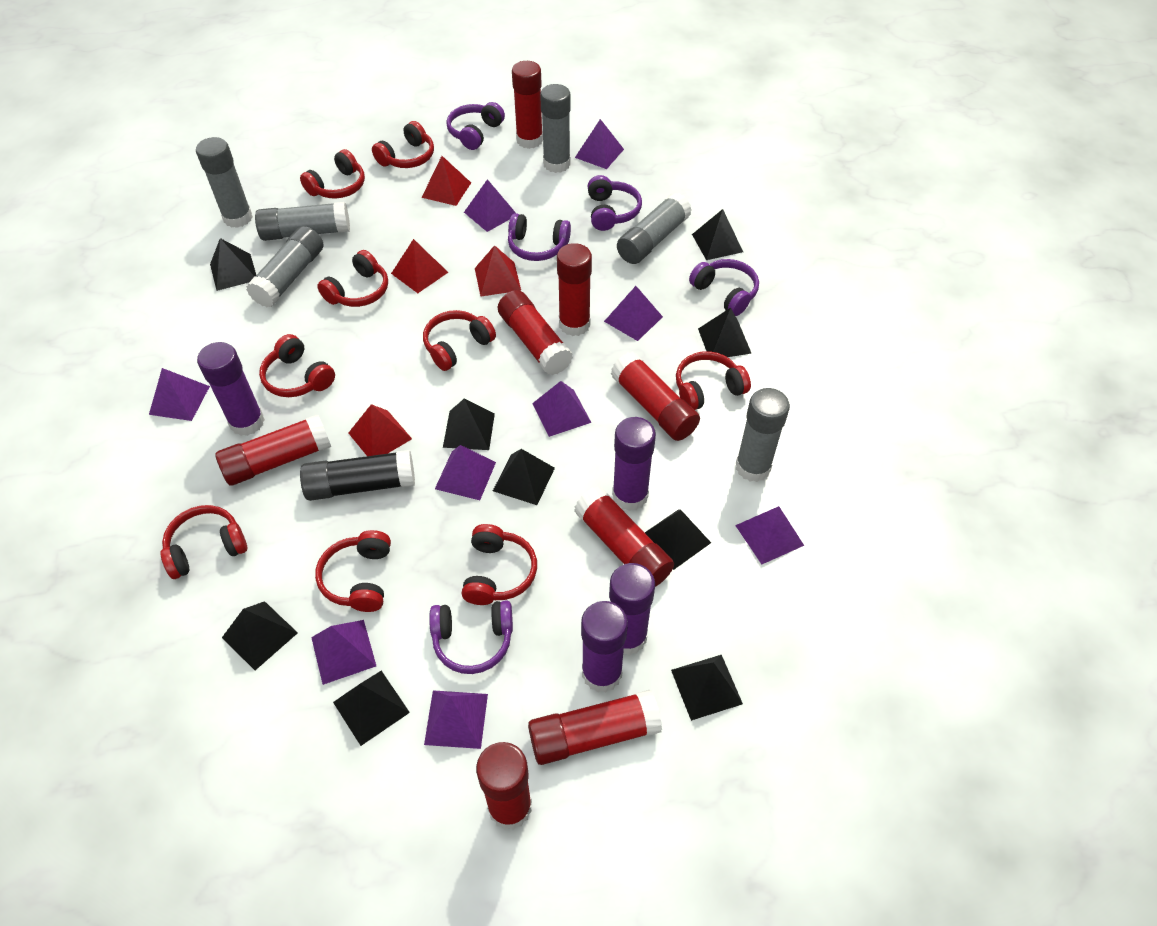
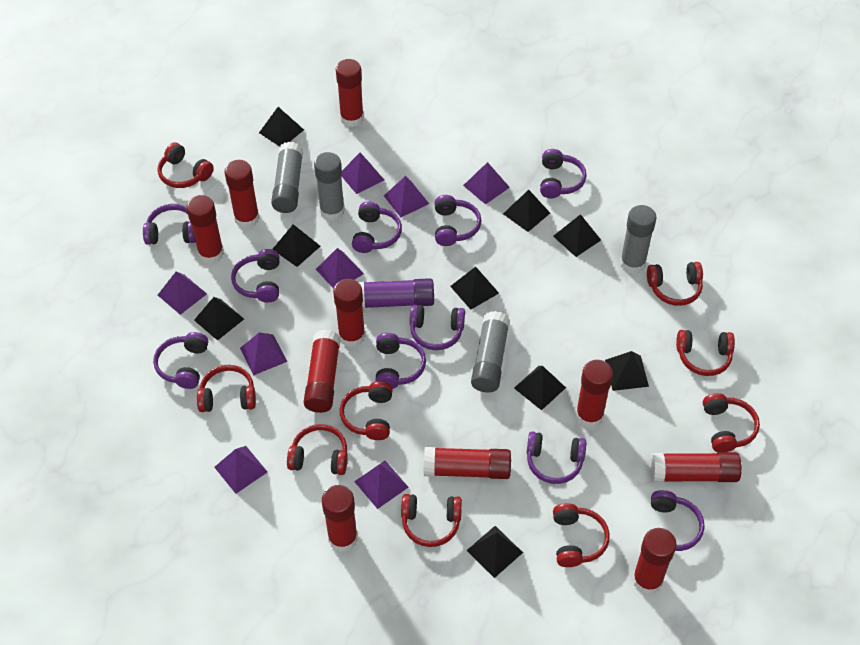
black glue stick: [300,450,415,501] = 1 -> none = 0
grey glue stick: [196,137,253,228] [246,226,323,307] [255,202,350,241] [540,84,571,173] [617,193,692,264] [736,388,790,482] = 6 -> [271,142,303,213] [314,152,345,221] [471,311,510,393] [620,205,656,274] = 4
purple glue stick: [197,342,265,436] [581,601,628,692] [609,563,655,656] [612,417,656,511] = 4 -> [358,278,434,308] = 1
purple headphones: [429,600,513,674] [446,102,505,150] [508,213,571,261] [588,175,642,231] [689,259,759,316] = 5 -> [143,204,196,245] [153,332,208,389] [231,249,280,303] [352,201,402,253] [375,333,426,389] [410,305,465,350] [435,195,481,246] [526,431,587,484] [540,149,587,198] [651,490,705,551] = 10
purple pyramid: [149,368,210,421] [311,620,376,685] [424,690,488,749] [435,445,496,500] [464,179,516,232] [532,381,592,437] [575,119,624,169] [604,286,663,341] [735,506,804,565] = 9 -> [158,271,207,315] [214,446,267,494] [240,332,287,375] [316,248,364,289] [341,153,384,194] [354,461,408,509] [384,176,429,217] [463,162,510,204] = 8
red glue stick: [215,414,331,486] [476,742,532,830] [498,290,573,375] [512,61,543,149] [528,690,662,765] [557,243,592,336] [574,486,674,587] [611,352,700,441] = 8 -> [186,195,224,264] [224,160,260,228] [304,330,340,413] [322,485,358,552] [333,279,365,347] [336,59,364,127] [424,447,511,479] [576,360,613,428] [632,528,677,595] [650,452,742,482] = 10
red pyramid: [349,404,412,456] [391,239,448,293] [422,156,471,206] [475,245,521,296] = 4 -> none = 0

